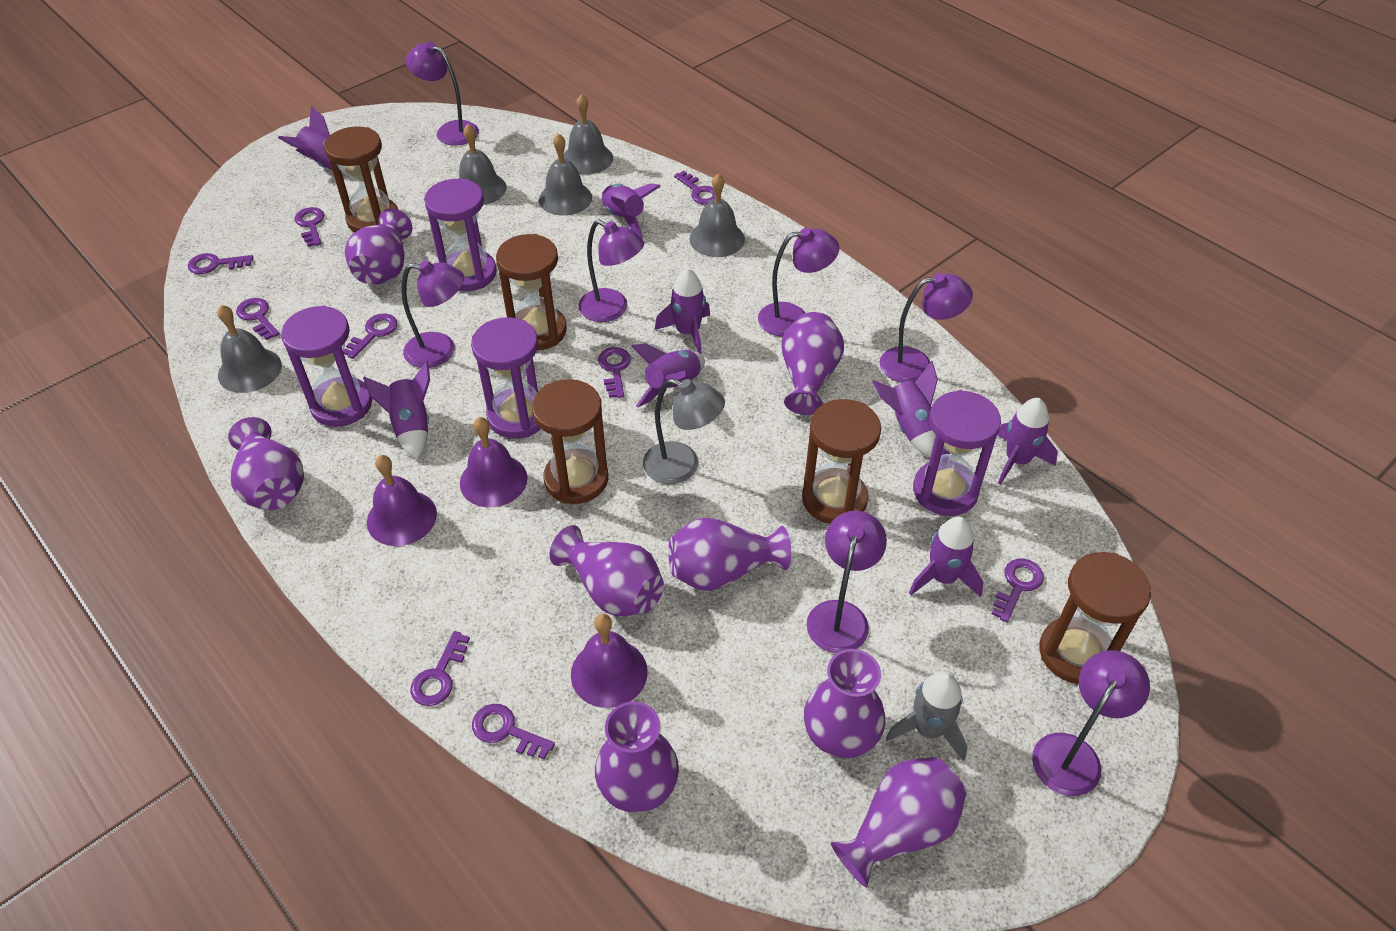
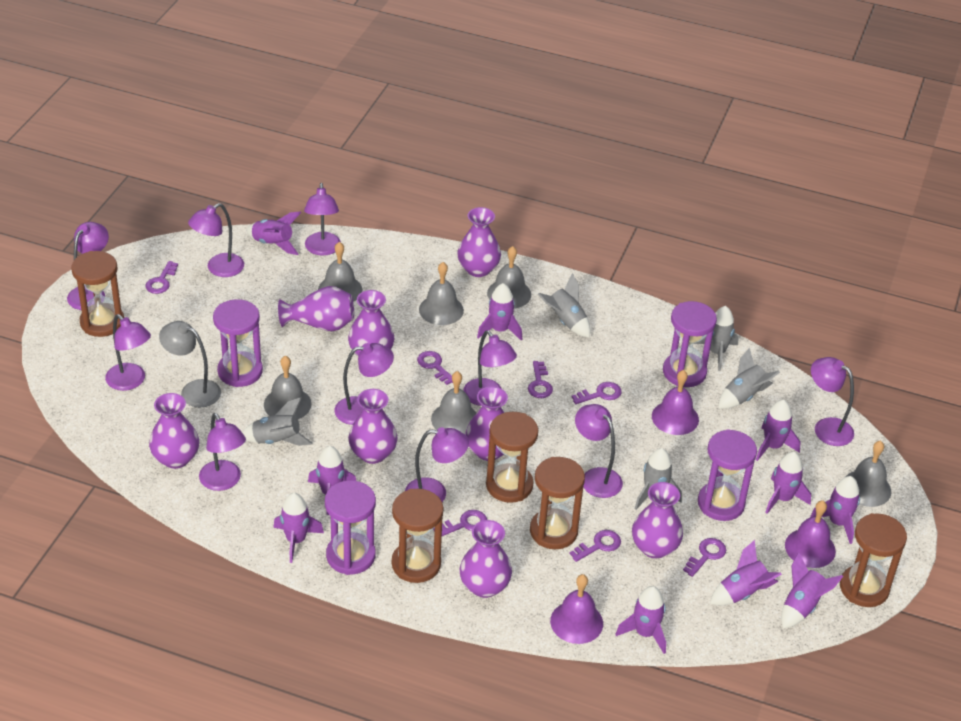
grey bell: [217,305,282,393] [459,124,507,205] [539,133,592,216] [564,94,613,175] [689,174,745,257] = 5 -> [264,356,312,419] [318,242,362,302] [419,262,464,325] [431,371,476,434] [487,246,531,309] [845,441,891,507] = 6
grey rocket: [886,672,968,761] = 1 -> [242,397,313,446] [538,273,590,337] [635,448,682,510] [694,306,739,371] [718,348,780,409] = 5
purple key: [188,253,253,274] [236,298,280,340] [294,207,324,247] [343,313,398,359] [410,631,470,706] [472,704,555,759] [598,347,631,398] [674,171,715,205] [992,559,1044,622] = 9 -> [146,261,178,294] [417,351,453,385] [433,510,487,536] [528,361,553,398] [569,530,621,562] [572,382,621,404] [683,538,726,577] = 7
purple lamp: [402,260,464,368] [406,42,479,146] [579,220,644,322] [758,228,840,336] [807,511,887,653] [880,273,973,383] [1032,650,1150,796] = 7 -> [67,222,109,310] [105,314,151,391] [188,203,244,277] [199,413,246,491] [304,183,341,256] [335,343,394,425] [405,427,469,502] [463,330,517,406] [575,404,623,498] [811,357,854,446] = 10
purple rocket: [278,106,344,173] [363,361,430,460] [601,183,661,238] [631,343,705,408] [655,268,710,355] [872,361,938,457] [909,517,983,597] [997,398,1058,484] = 8 -> [246,212,301,255] [273,493,324,563] [308,446,356,515] [477,283,522,341] [615,586,666,654] [710,540,782,605] [756,400,801,461] [765,452,811,514] [781,552,843,629] [810,476,860,544] = 10

